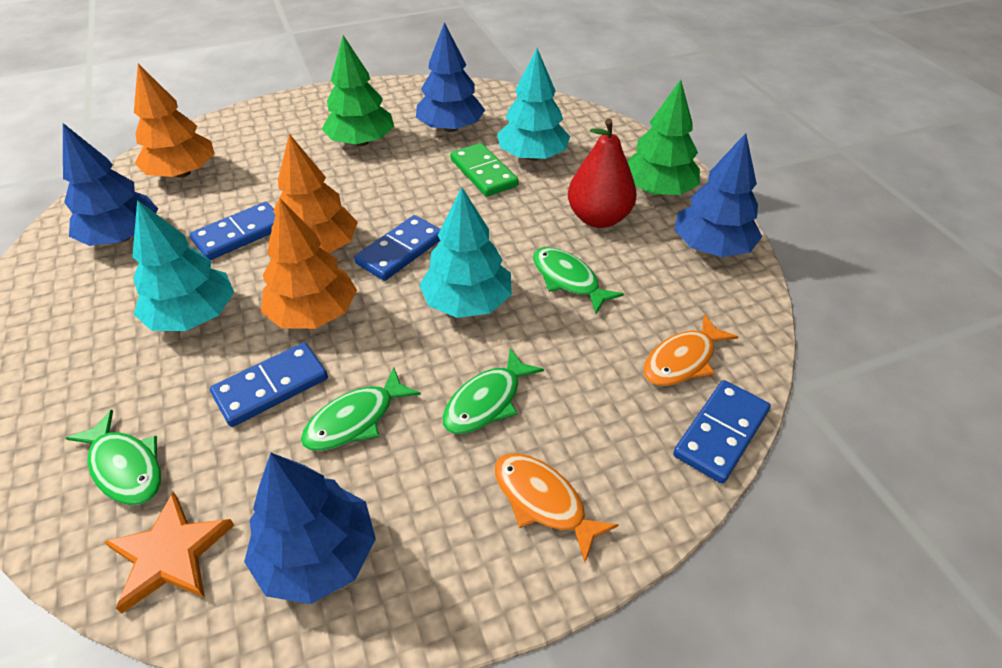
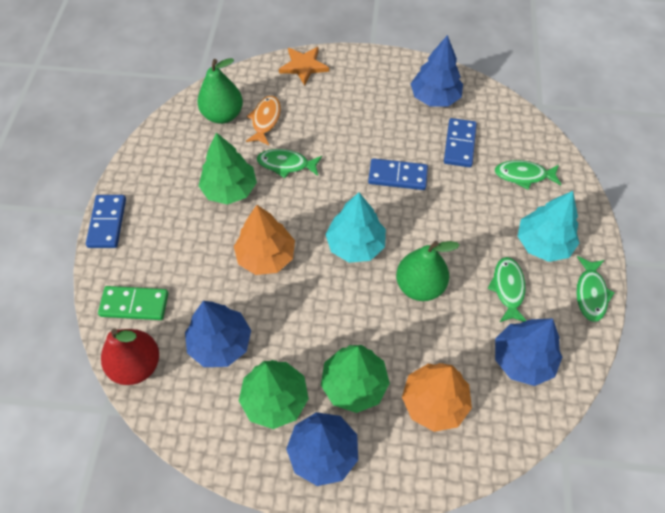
blue domino: [190,202,275,260] [210,342,328,427] [354,215,441,281] [673,380,771,484] = 4 -> [86,195,126,248] [368,158,428,190] [444,118,477,167] = 3
green pear: none = 0 -> [197,58,243,124] [396,241,460,301] = 2
green tree: [322,35,394,146] [627,80,700,195] = 2 -> [199,132,257,205] [239,360,309,429] [321,345,390,413] = 3
orange fish: [495,453,619,562] [643,314,738,386] = 2 -> [246,96,281,145] = 1
orange tree: [134,64,214,178] [261,198,357,329] [271,134,358,253] = 3 -> [234,205,295,275] [402,363,472,432] = 2
turquoise tree: [132,200,234,331] [419,187,512,318] [497,48,570,161] = 3 -> [325,192,386,263] [518,191,579,262] = 2

